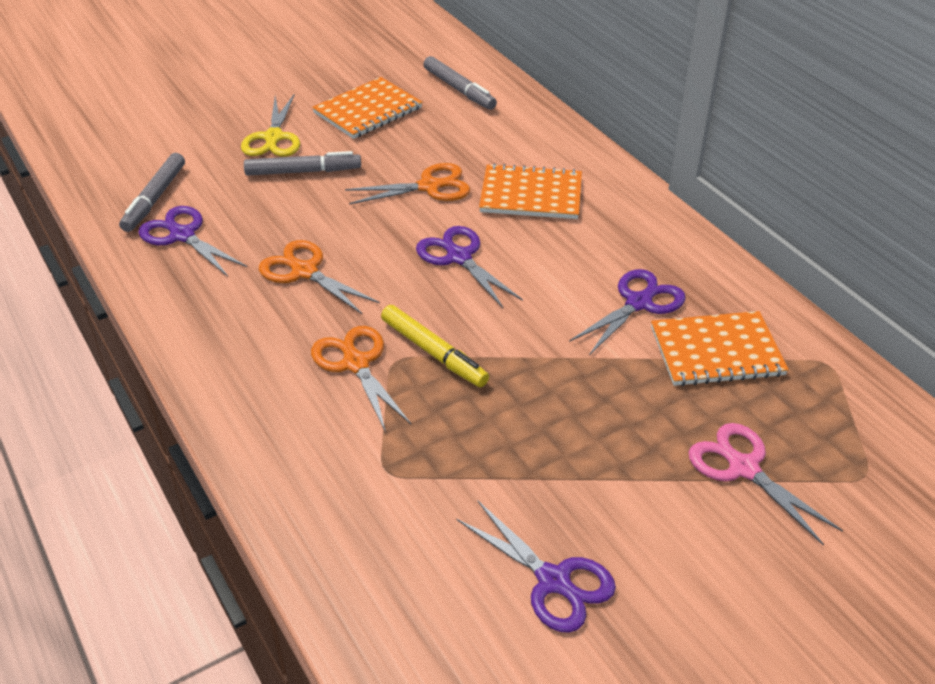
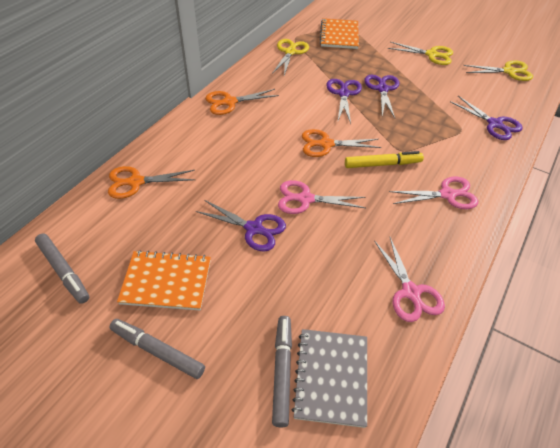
grey notebook: none = 0 -> [292,329,367,428] = 1
orange notebook: [312,77,422,139] [479,163,582,219] [651,311,789,386] = 3 -> [117,250,211,310] [320,18,359,49] = 2
pink scissors: [689,423,843,545] = 1 -> [278,180,366,214] [374,237,445,322] [389,177,478,209] = 3
yellow scissors: [241,94,300,157] = 1 -> [272,39,309,76] [388,42,453,65] [463,60,533,81] = 3

